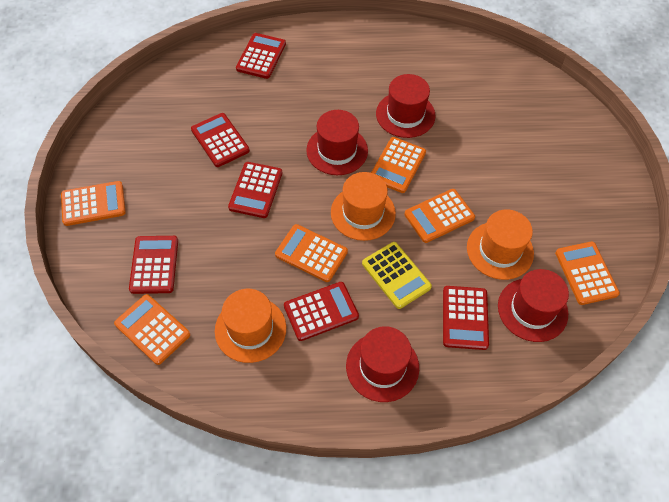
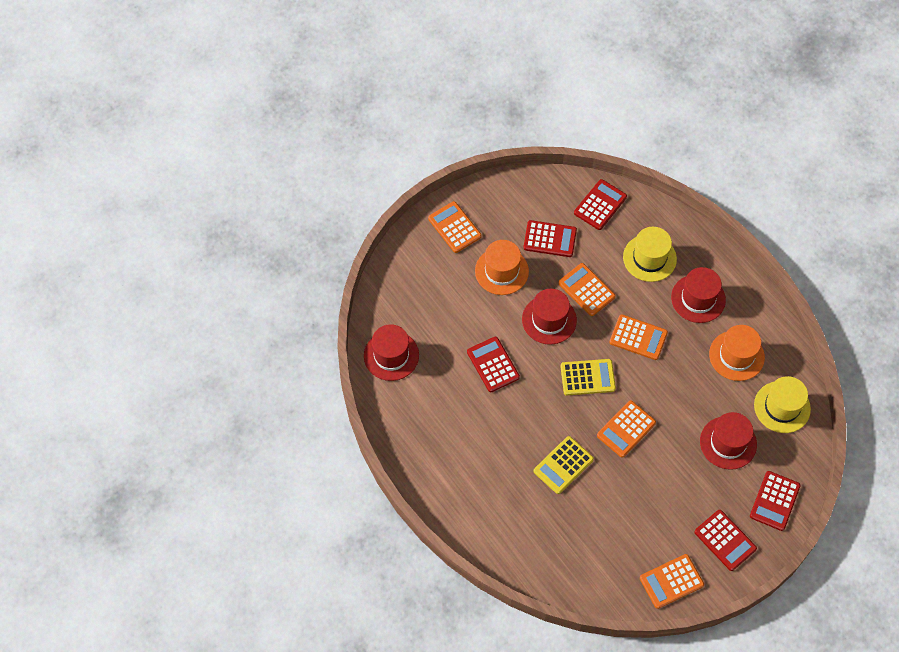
orange calculator: [61,181,126,226] [114,294,190,365] [275,224,348,282] [371,137,426,193] [404,189,475,243] [555,242,620,305] = 6 -> [428,201,482,253] [558,263,616,316] [597,400,656,458] [609,314,668,360] [640,554,704,609] = 5
orange hat: [215,289,286,363] [331,172,396,241] [467,210,534,280] = 3 -> [475,240,529,295] [709,325,765,381] = 2
red calculator: [129,236,178,294] [191,113,250,167] [228,162,282,218] [236,33,286,79] [284,282,359,341] [443,286,489,350] = 6 -> [467,337,520,392] [523,220,577,257] [574,179,627,230] [694,510,757,571] [750,471,801,531] = 5
yellow calculator: [362,242,432,309] = 1 -> [534,436,594,494] [560,359,616,396] = 2
yellow hat: none = 0 -> [623,227,677,282] [754,376,811,433] = 2

